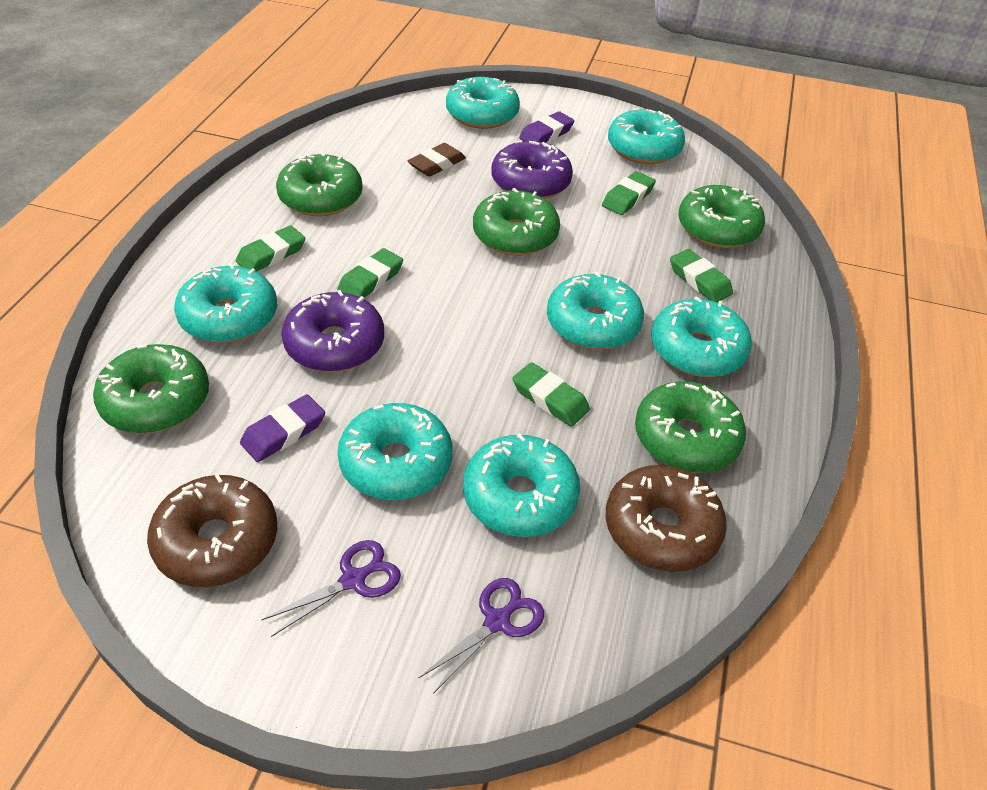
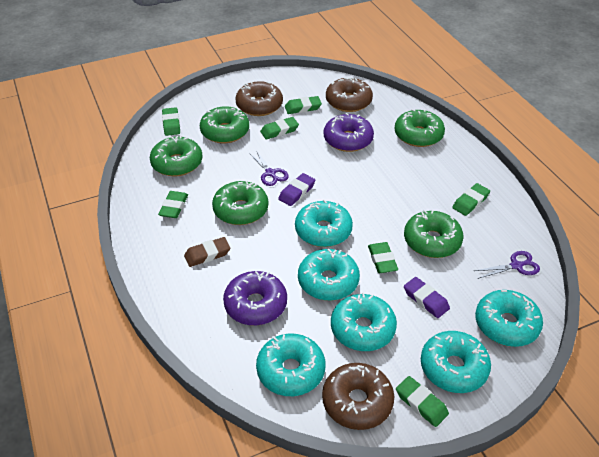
brown donut: [147,474,277,587] [605,465,727,572] = 2 -> [235,81,283,116] [322,363,394,430] [326,77,373,112] = 3
green eraser: [236,225,306,272] [337,248,403,298] [512,362,590,427] [602,171,656,215] [670,249,733,302] = 5 -> [158,191,188,218] [162,107,180,136] [260,117,299,140] [285,96,322,114] [368,242,398,273] [396,376,449,427] [452,183,490,216] = 7
turquoise donut: [174,263,277,343] [337,403,453,500] [446,77,520,129] [463,433,580,537] [547,272,644,350] [608,108,685,164] [651,296,752,377] = 7 -> [256,334,325,396] [295,200,353,247] [298,249,360,301] [331,293,397,351] [421,331,491,393] [475,290,543,347] = 6

